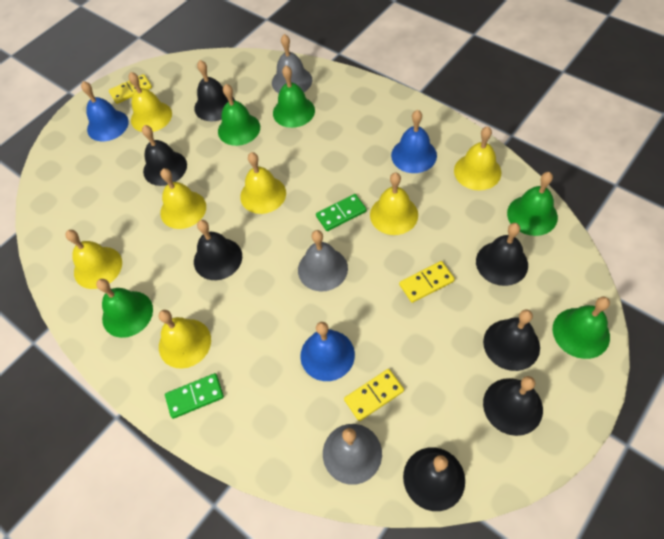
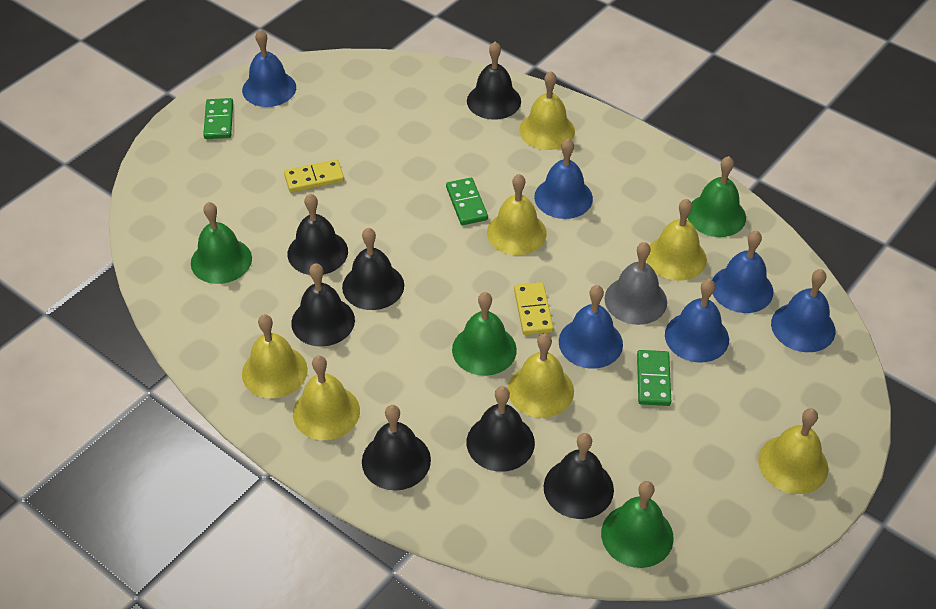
blue bell: [81,81,129,142] [300,322,355,381] [391,110,437,173] = 3 -> [242,29,296,107] [534,138,593,219] [559,285,623,369] [665,279,729,363] [712,231,773,313] [771,269,835,352] = 6
green bell: [96,279,153,338] [218,84,260,146] [273,66,315,128] [507,172,558,236] [553,297,610,359] = 5 -> [191,202,252,284] [452,292,517,376] [601,481,674,568] [687,156,746,237] = 4
green domino: [165,373,224,419] [316,194,367,231] = 2 -> [203,98,233,139] [446,178,488,225] [637,350,671,406] = 3
grey bell: [272,34,312,93] [298,230,348,292] [323,424,382,485] = 3 -> [604,242,667,325] = 1
yellow domino: [109,74,152,104] [344,369,404,421] [399,261,455,303] = 3 -> [284,159,344,192] [514,282,554,335] = 2

